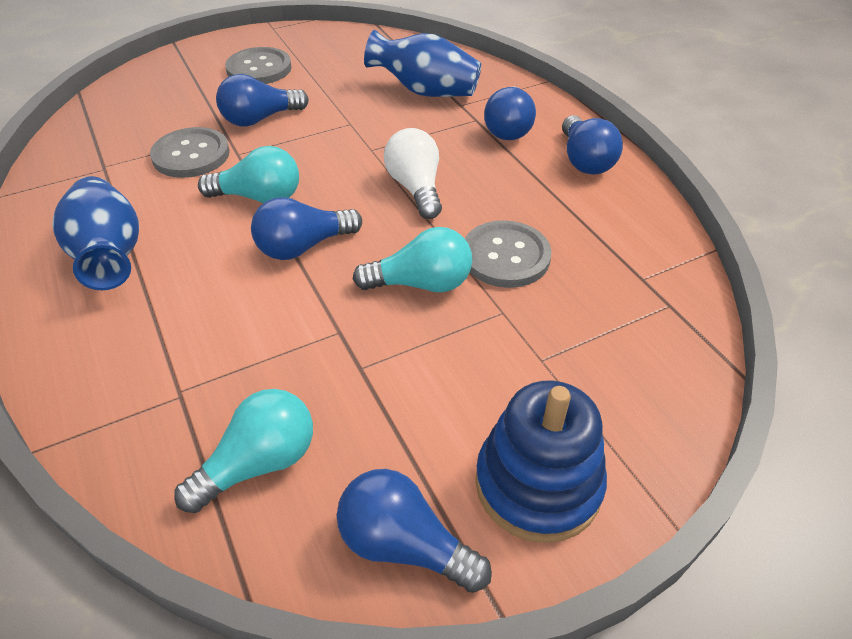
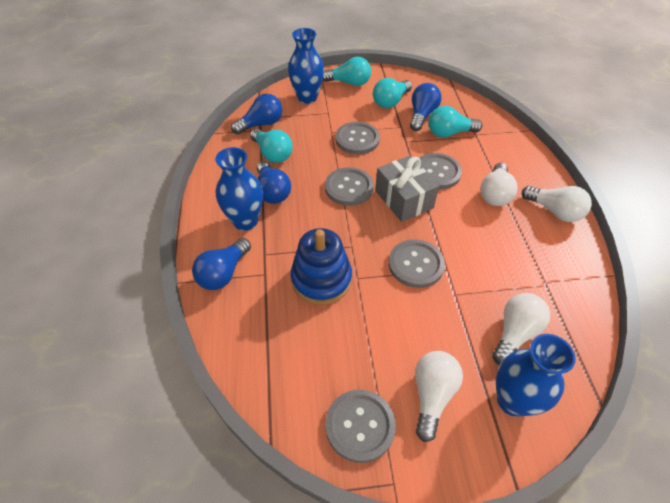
blue light bulb: [216,74,309,126] [251,197,362,260] [337,469,492,593] [484,86,536,140] [562,115,623,174] = 5 -> [192,238,251,290] [231,94,283,134] [257,161,291,204] [410,83,441,131] = 4
blue vase: [52,176,139,290] [364,30,481,97] = 2 -> [215,147,263,231] [288,28,324,104] [496,334,576,417] = 3
grey button: [150,127,230,178] [225,47,292,84] [465,220,551,288] = 3 -> [325,167,374,206] [326,390,396,463] [335,122,380,154] [389,239,445,288] [419,153,462,189] = 5
grey gift: none = 0 -> [375,156,439,222] = 1
turquoise light bulb: [174,389,313,513] [198,146,299,203] [353,227,472,292] = 3 -> [250,129,293,163] [323,57,371,86] [373,78,412,109] [428,106,483,138] = 4
white light bulb: [384,128,442,219] = 1 -> [415,351,463,442] [481,163,518,206] [492,293,550,365] [522,186,592,222] = 4

